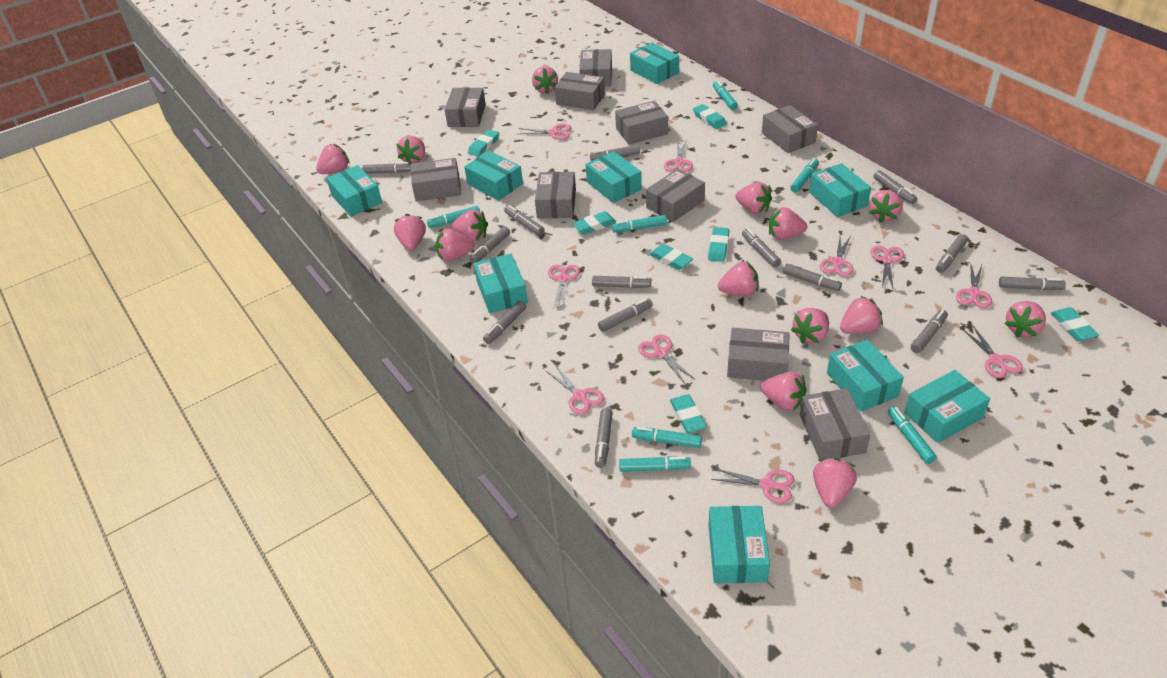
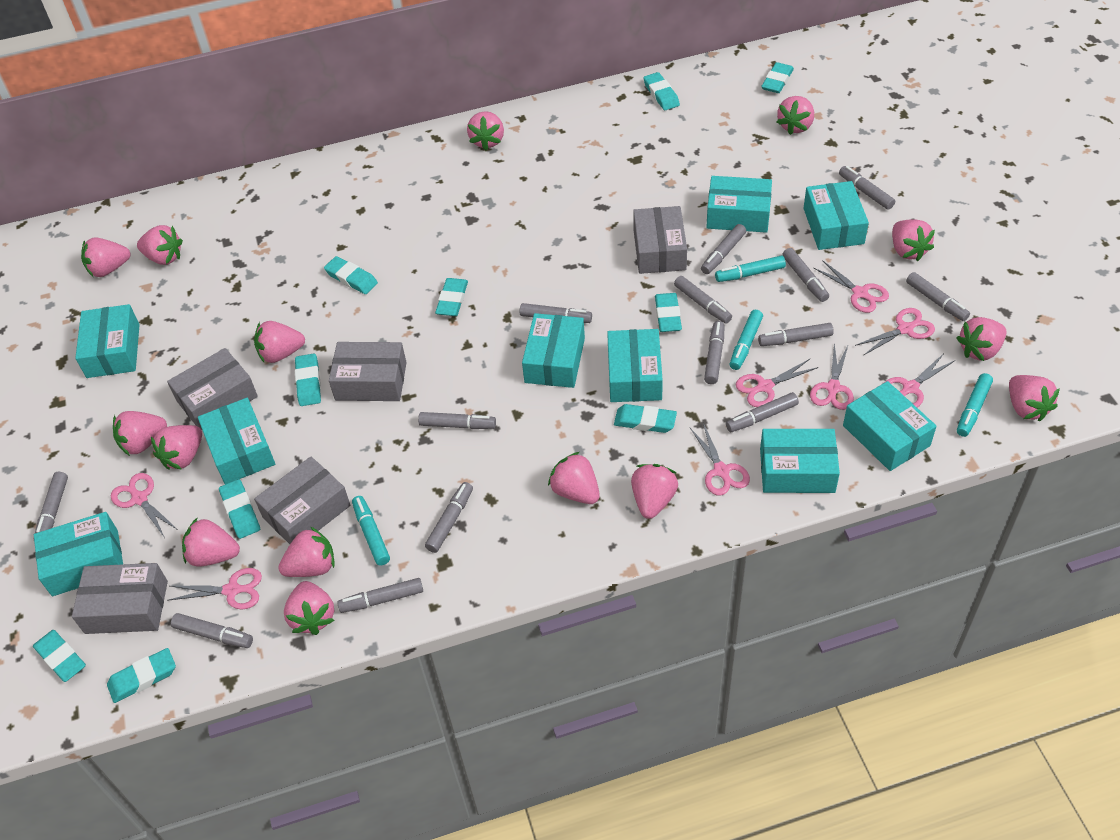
grey box: [411,158,461,202] [445,87,486,127] [535,172,576,218] [555,72,605,110] [579,49,612,86] [615,101,668,144] [646,169,705,222] [727,328,790,381] [762,105,818,153] [800,388,871,459] = 10 -> [72,563,168,634] [167,348,258,430] [254,456,350,544] [329,342,407,401] [633,206,687,274] = 5
pink scissors: [519,124,572,140] [546,366,604,415] [548,265,580,308] [638,334,694,383] [664,140,693,172] [711,468,794,503] [820,236,853,277] [871,245,904,290] [956,263,992,308] [962,326,1023,378] = 10 -> [111,473,178,538] [167,568,262,609] [690,423,750,496] [736,359,818,407] [810,343,854,410] [814,260,889,313] [855,308,935,356] [884,353,956,407] = 8
turquoise eraser: [468,129,499,157] [572,211,616,235] [649,244,693,270] [670,394,707,433] [693,104,727,129] [708,227,729,262] [1051,307,1099,341] = 7 -> [33,630,86,682] [107,648,176,703] [219,479,260,539] [295,354,321,406] [324,256,378,294] [435,278,468,316] [614,404,677,433] [643,72,680,110] [655,293,682,332] [761,62,794,93] = 10
turquoise marker: [427,206,480,228] [612,215,667,232] [619,456,691,472] [632,427,702,448] [713,80,738,110] [790,158,819,193] [888,406,937,464] = 7 -> [352,496,390,565] [715,255,786,282] [730,310,763,370] [957,373,993,437] = 4

